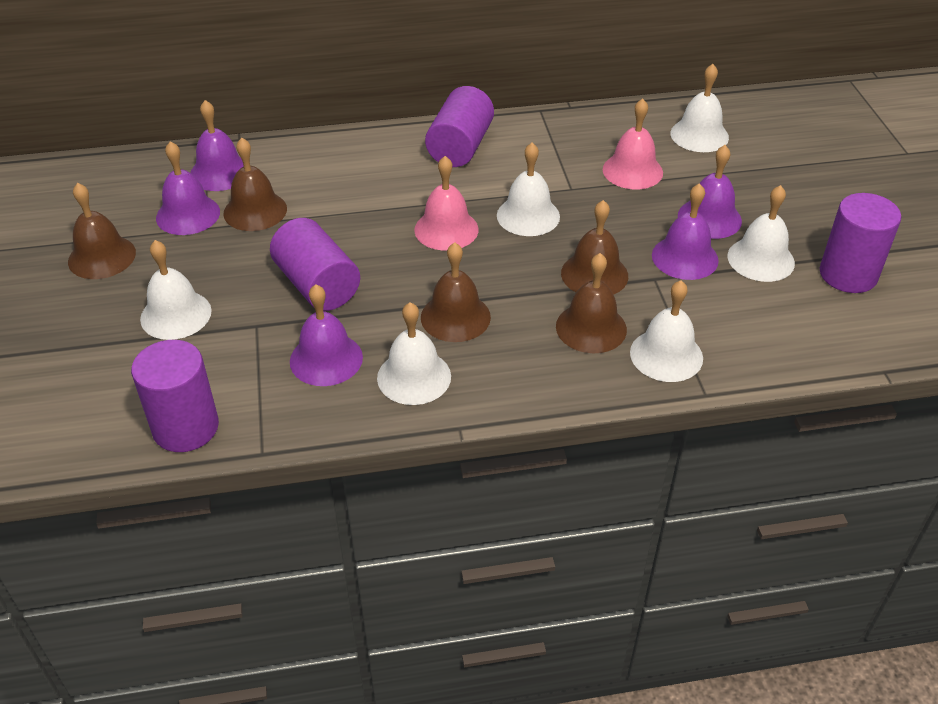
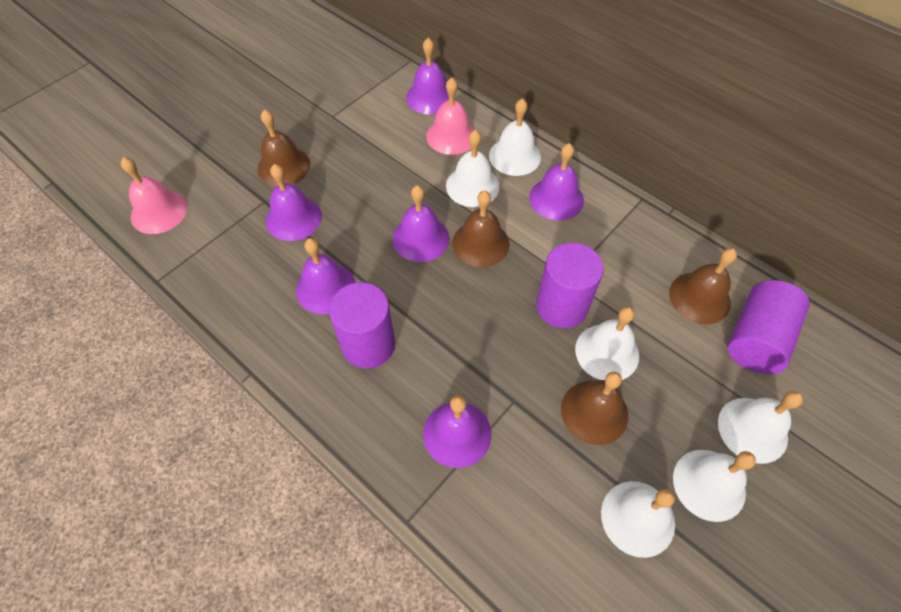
brown bell: [68,183,136,279] [223,138,287,231] [421,242,491,342] [556,253,627,354] [561,200,628,295] = 5 -> [257,109,310,187] [452,191,509,267] [561,371,628,445] [669,248,737,324] = 4
purple bell: [156,141,220,235] [190,100,244,191] [290,284,363,386] [652,183,719,280] [678,145,742,239] = 5 -> [266,164,322,241] [296,238,356,314] [393,185,449,262] [406,38,449,114] [423,395,492,468] [529,143,584,220] = 6
purple cylinder: [131,340,219,452] [270,218,360,311] [425,86,494,167] [820,193,901,293] = 4 -> [329,282,395,369] [536,243,604,328] [728,280,810,374] = 3

